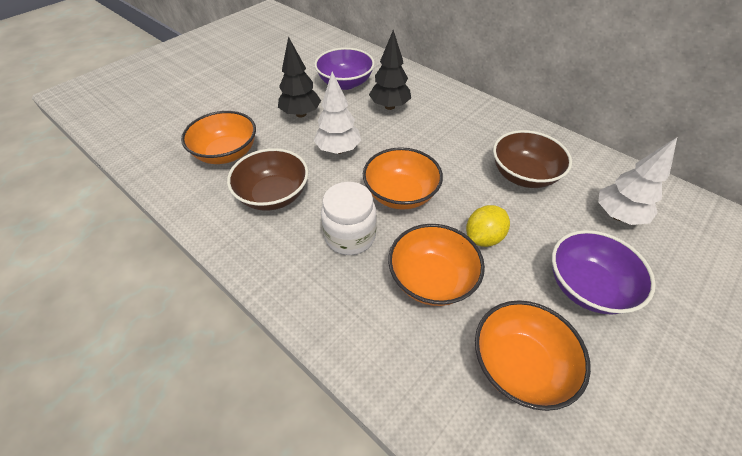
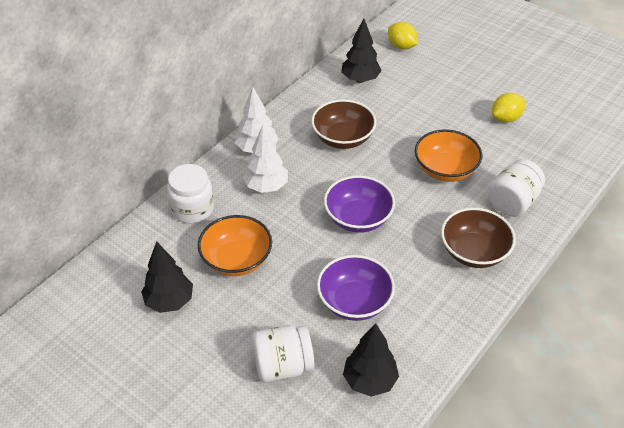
black tree: [278,36,321,118] [369,30,411,110] = 2 -> [141,241,193,313] [341,18,382,83] [343,323,399,397] = 3
orange bowl: [181,111,256,164] [363,147,443,210] [388,224,485,306] [475,300,591,411] = 4 -> [198,215,272,276] [415,129,482,182] = 2
white jar: [321,182,377,255] = 1 -> [167,164,214,223] [252,325,315,383] [488,159,545,217] = 3
yellow lemon: [466,205,510,247] = 1 -> [388,22,418,50] [492,93,525,122] = 2

